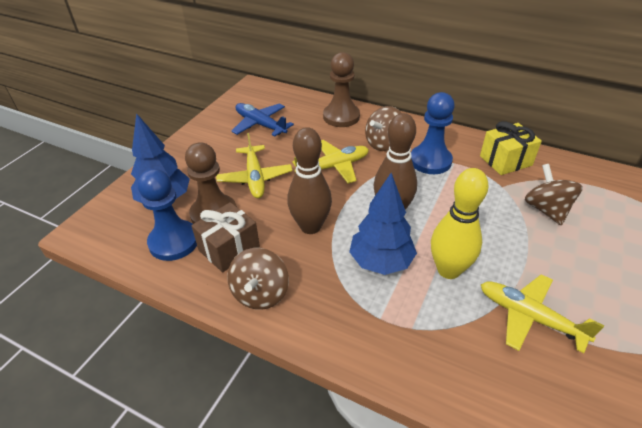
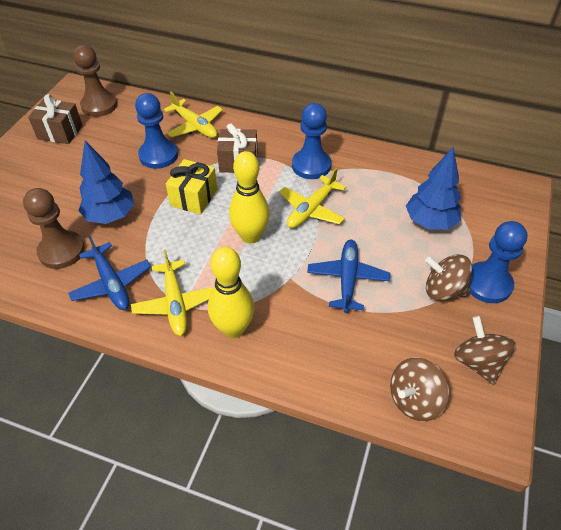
blue pawn: [138,169,197,261] [411,92,455,174] = 2 -> [135,93,178,169] [292,103,331,179] [470,221,527,303] = 3
blue plane: [231,103,294,136] = 1 -> [68,235,151,310] [307,240,390,313] = 2
brown bowling pin: [287,127,332,234] [373,113,417,210] = 2 -> none = 0
brown gift: [191,202,260,273] = 1 -> [28,94,83,144] [217,123,258,173] = 2
yellow bowling pin: [431,168,489,279] = 1 -> [208,247,255,338] [229,151,270,244] = 2

